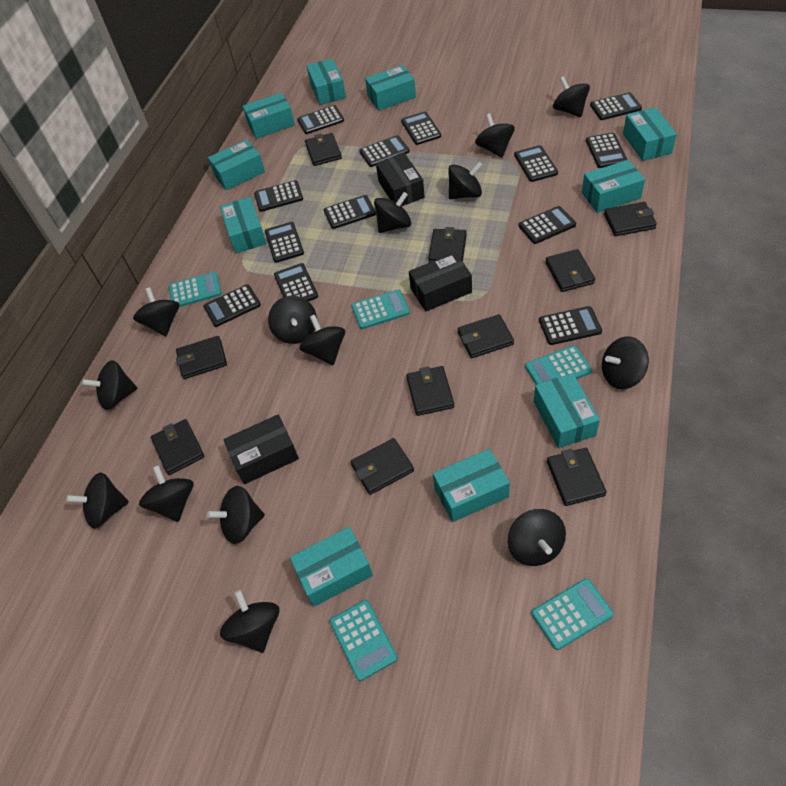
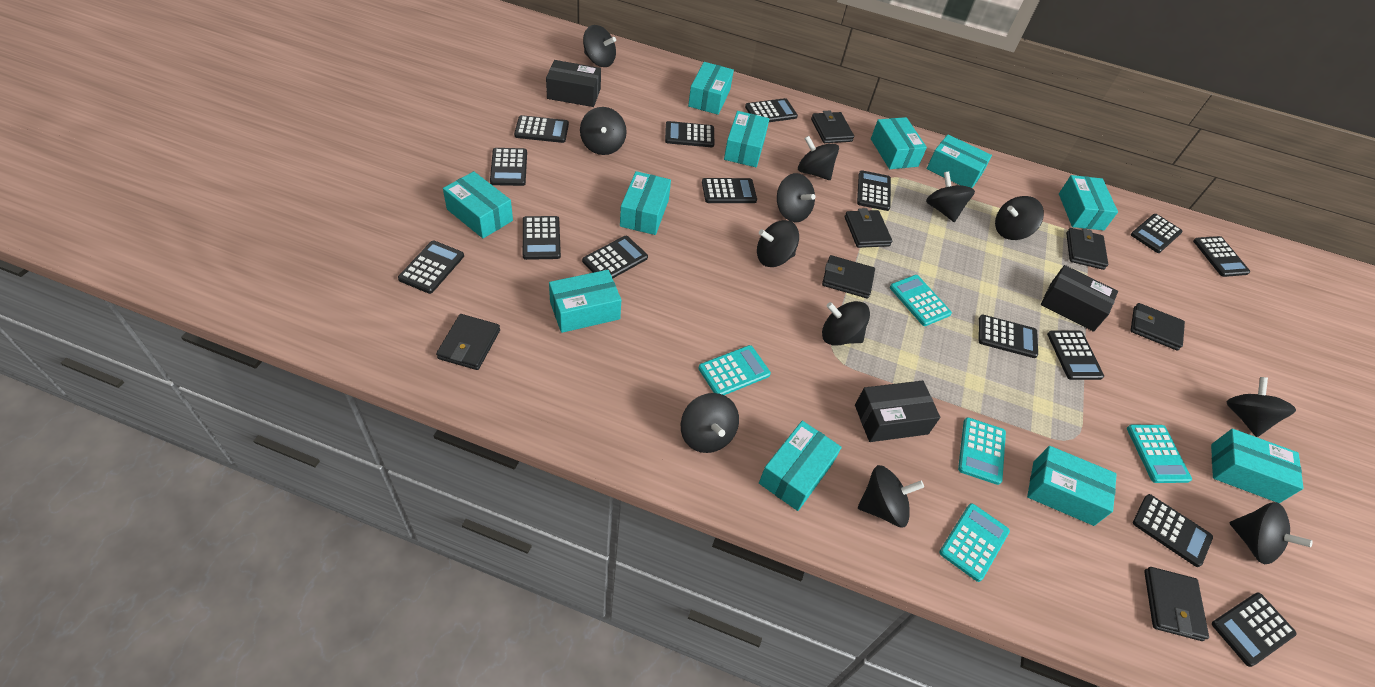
black calculator: [203,284,261,327] [254,180,303,212] [265,222,304,263] [274,263,318,301] [297,105,344,134] [324,195,376,229] [359,135,410,167] [401,111,441,145] [514,145,558,182] [518,206,576,244] [539,306,602,345] [586,133,627,168] [590,92,642,120] = 13 -> [398,241,464,294] [490,148,527,186] [514,115,569,143] [523,216,561,260] [582,236,648,279] [665,121,715,147] [702,178,757,203] [745,98,798,122] [857,170,891,211] [978,315,1038,358] [1047,330,1104,380] [1131,214,1182,253] [1133,494,1213,567] [1193,236,1250,277] [1212,592,1297,667] = 15
black spinning top: [66,473,129,528] [82,360,137,410] [133,287,179,336] [139,465,193,522] [207,486,265,544] [220,590,279,653] [268,296,317,344] [299,315,345,365] [374,192,411,233] [448,162,482,199] [475,113,515,158] [508,509,566,566] [553,76,590,117] [602,337,649,389] = 14 -> [580,107,627,155] [583,25,616,67] [681,393,739,453] [757,220,799,267] [777,173,816,222] [798,136,839,180] [822,301,870,346] [858,465,924,527] [926,171,975,222] [995,196,1044,240] [1227,377,1296,437] [1229,502,1313,564] = 12
black wallet: [151,419,204,475] [176,336,227,379] [305,133,342,166] [350,438,414,495] [406,366,454,416] [428,227,467,263] [458,314,514,358] [545,249,595,292] [547,448,606,506] [604,202,657,236] = 10 -> [436,314,500,370] [811,111,854,143] [822,255,875,299] [845,208,892,248] [1066,228,1108,270] [1131,303,1185,351] [1144,567,1209,641] = 7
turquoise box: [208,140,265,190] [220,197,267,253] [243,93,295,139] [290,527,373,607] [307,58,346,105] [365,65,416,111] [433,449,510,522] [534,373,600,448] [582,160,645,213] [623,107,677,161] = 10 -> [443,171,513,238] [549,270,621,333] [620,171,671,235] [688,62,734,115] [724,111,769,167] [759,421,842,511] [871,117,927,169] [927,135,992,188] [1027,446,1117,526] [1059,175,1118,230] [1211,429,1304,503] = 11

